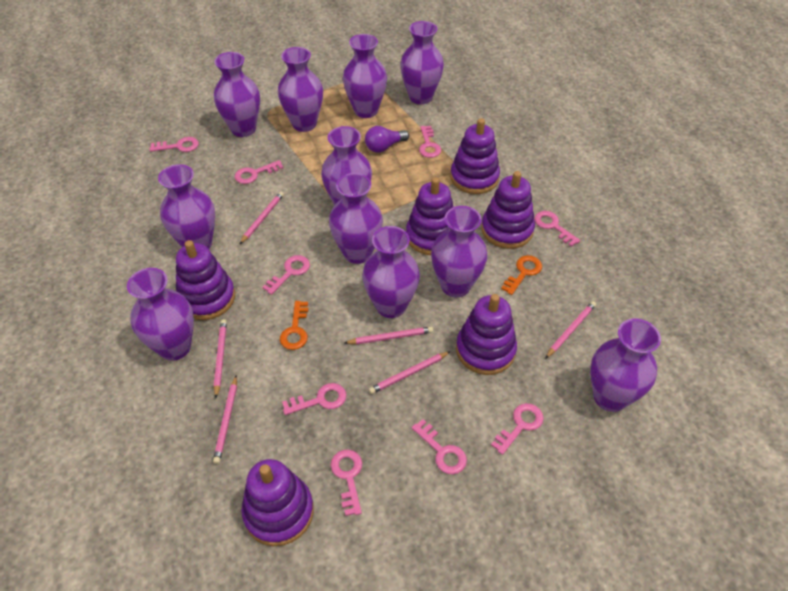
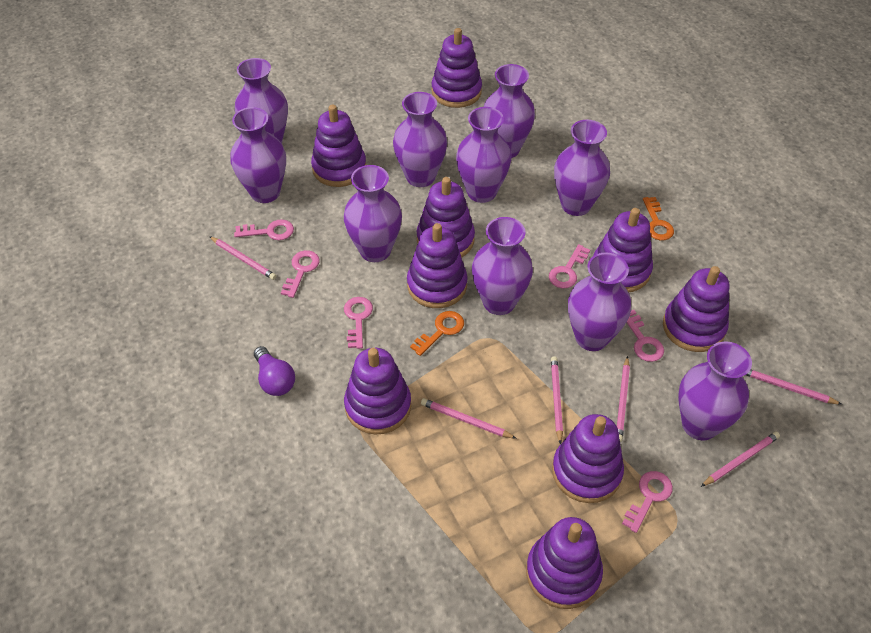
pink key: [149,137,199,152] [235,160,284,184] [262,255,310,295] [282,383,347,415] [330,450,362,516] [412,419,467,474] [419,126,441,158] [491,403,544,455] [534,211,580,247] = 9 -> [234,219,294,240] [281,250,320,298] [344,297,373,349] [549,244,590,288] [622,471,673,533] [626,310,664,362] = 6
purple stacking toy: [176,240,235,320] [241,459,314,546] [406,177,454,255] [450,118,500,194] [456,294,517,375] [481,171,535,249] = 6 -> [311,105,366,187] [344,348,411,435] [407,223,468,308] [416,177,475,258] [431,28,482,108] [526,517,603,609] [552,414,624,503] [593,208,653,292] [663,266,729,352] = 9
purple vase: [127,268,194,361] [158,164,215,249] [214,52,260,137] [278,47,323,132] [321,126,372,206] [329,173,383,264] [343,34,387,118] [362,226,420,318] [400,21,444,104] [431,206,487,297] [590,319,661,412] = 11 -> [230,107,286,203] [235,58,288,143] [344,165,402,262] [393,92,447,187] [456,107,511,203] [472,217,533,315] [484,64,535,158] [554,120,610,216] [568,253,631,351] [678,341,752,440] = 10

